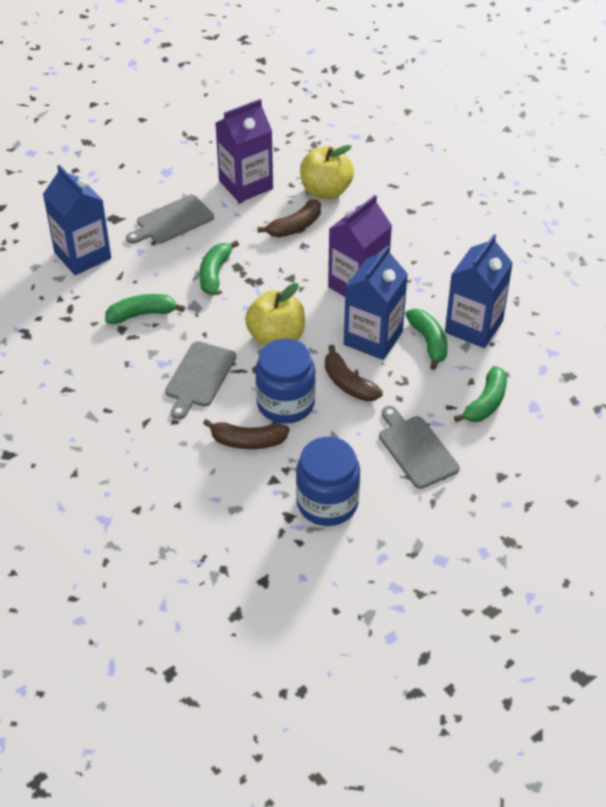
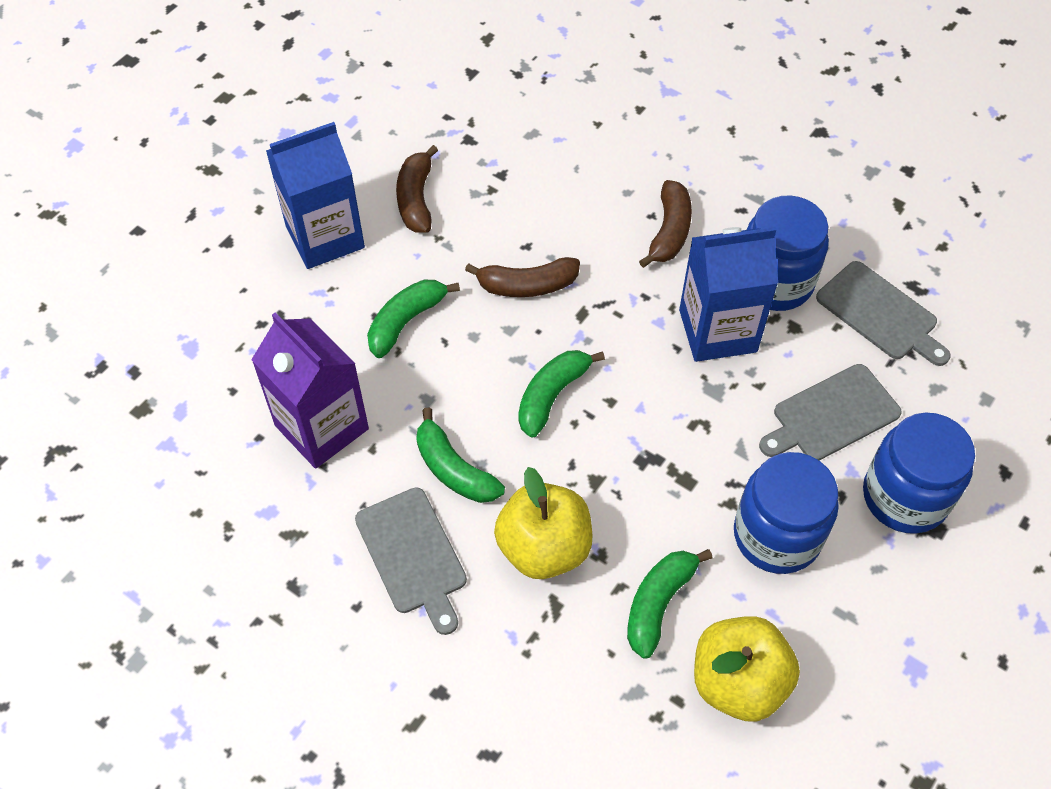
blue carton: [43,165,111,275] [344,245,408,360] [445,234,513,348] = 3 -> [266,122,365,269] [679,227,778,362] = 2
blue jar: [255,339,316,424] [296,437,360,526] = 2 -> [734,452,839,574] [747,195,829,311] [863,412,975,534] = 3
purple carton: [216,99,273,203] [328,195,392,297] = 2 -> [251,313,369,469] = 1

